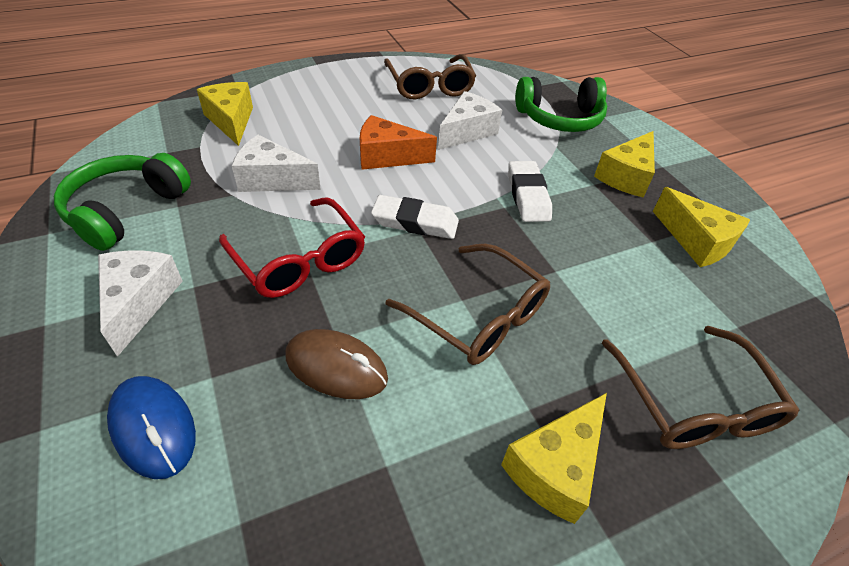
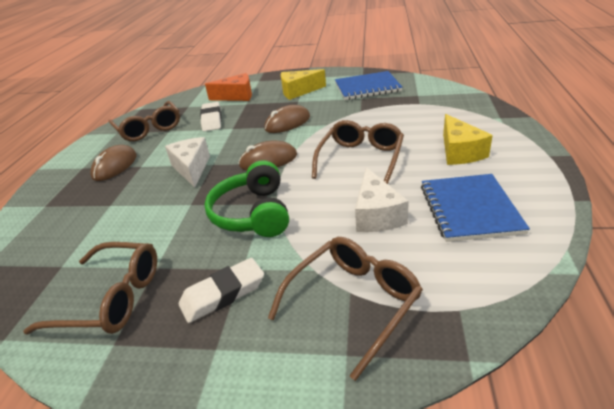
blue mouse: [107,376,196,479] = 1 -> none = 0
blue notebook: none = 0 -> [335,71,403,100] [421,174,530,242] = 2
brown glasses: [384,54,476,99] [386,244,550,365] [602,326,799,449] = 3 -> [23,242,157,334] [108,101,180,141] [268,237,423,381] [312,120,404,184] = 4
brown mouse: [285,329,388,399] = 1 -> [90,145,136,181] [238,140,297,171] [264,105,310,133] = 3
green headphones: [54,153,191,251] [515,77,607,132] = 2 -> [204,160,289,237] = 1
red glasses: [219,197,365,298] = 1 -> none = 0
white cheese: [98,251,183,357] [232,135,321,192] [438,91,502,150] = 3 -> [165,137,210,188] [355,167,409,232] = 2
yellow cheese: [197,82,253,146] [501,393,607,524] [594,131,655,198] [653,187,750,267] = 4 -> [281,69,326,100] [443,114,493,165] = 2

